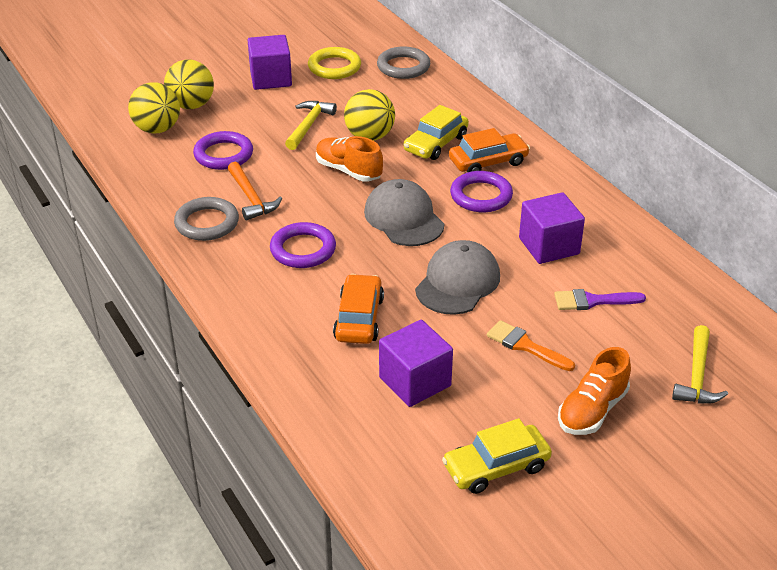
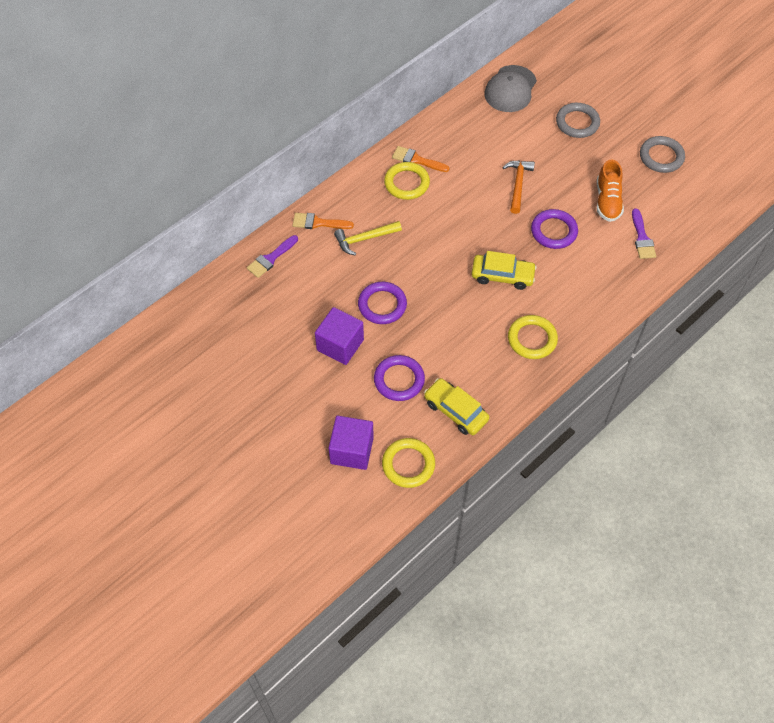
grey cap: [364,179,444,246] [415,240,500,315] = 2 -> [485,65,537,112] = 1
orange brush: [487,320,575,371] = 1 -> [293,213,354,229] [392,146,449,172] = 2
orange car: [333,274,384,344] [449,128,530,172] = 2 -> none = 0
orange shoe: [316,136,383,182] [558,347,631,435] = 2 -> [597,159,624,222] = 1
purple brush: [554,289,646,310] = 1 -> [247,235,298,278] [632,208,656,259] = 2
purple cube: [248,35,292,90] [379,320,453,407] [519,192,585,264] = 3 -> [315,307,364,365] [329,416,374,470] = 2
yellow ball: [128,82,180,133] [164,59,214,109] [344,89,395,141] = 3 -> none = 0
yellow hammer: [285,101,337,150] [672,325,728,404] = 2 -> [334,221,402,256] = 1
yellow ring: [308,47,361,79] = 1 -> [382,438,435,488] [384,162,430,200] [508,315,558,359] = 3

